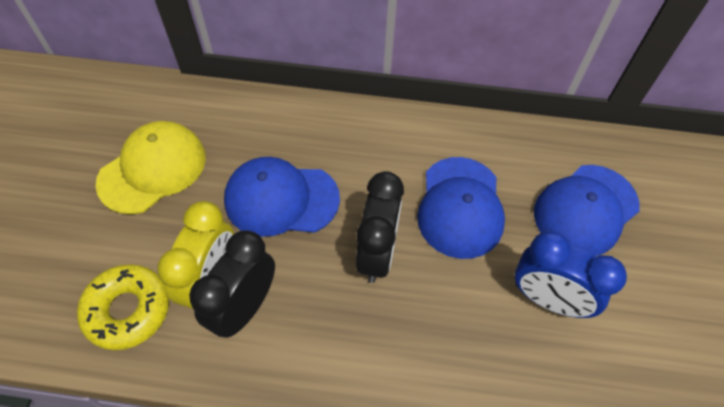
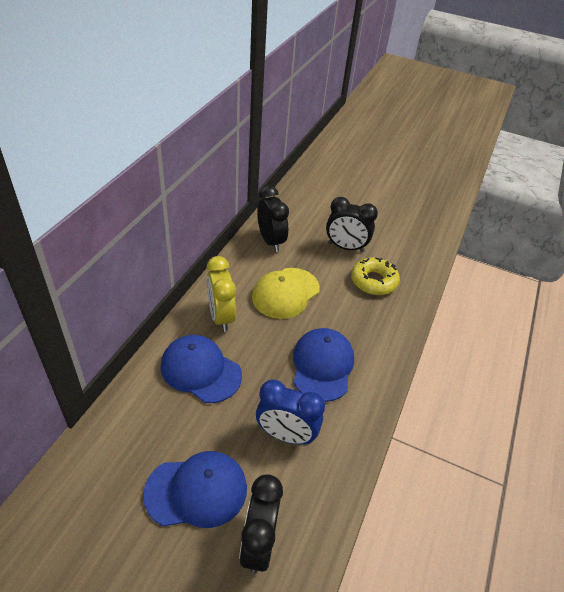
black clock: [189,230,275,338] [356,171,404,283] = 2 -> [239,474,283,574] [257,186,289,252] [326,197,378,252] = 3

